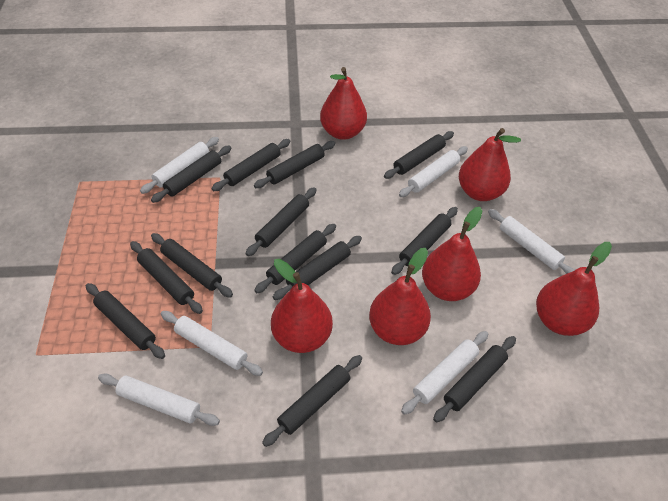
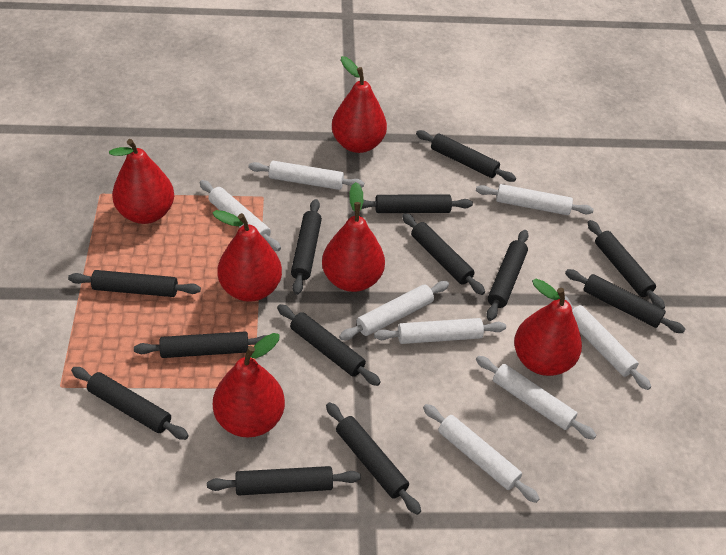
white rolling pin: [98,374,220,426] [140,137,219,194] [161,311,263,376] [399,146,468,197] [401,331,488,415] [488,209,575,274] = 6 -> [199,180,281,251] [248,161,364,190] [339,281,449,340] [374,318,506,344] [423,404,540,503] [476,184,594,215] [476,356,596,440] [559,296,651,390] = 8

